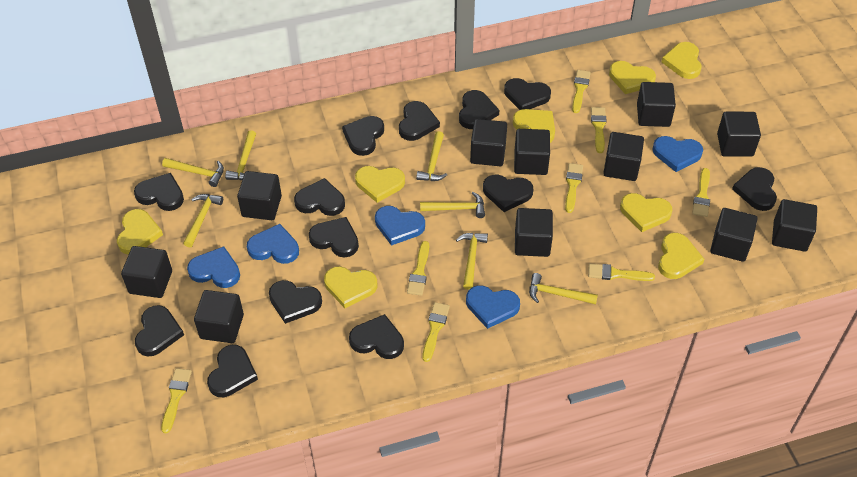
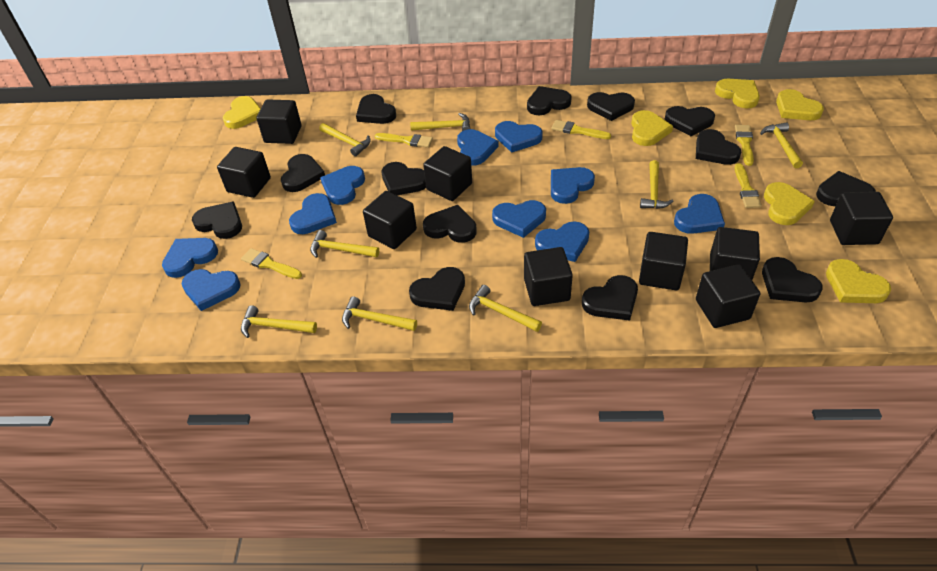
black cube: [121,246,172,298] [194,290,244,343] [237,171,282,220] [470,119,507,166] [514,129,550,175] [515,208,553,257] [603,132,644,181] [637,82,676,127] [710,208,758,262] [717,112,761,157] [772,199,817,252] = 11 -> [217,147,271,198] [256,99,302,144] [363,191,417,249] [423,146,472,201] [524,247,573,306] [639,232,688,290] [696,264,760,328] [710,227,760,280] [830,192,893,245] = 9
blue heart: [187,246,240,288] [247,224,299,264] [375,206,425,246] [466,286,520,329] [652,136,703,172] = 5 -> [162,238,218,278] [181,269,241,311] [289,193,337,234] [320,166,365,205] [457,129,499,166] [492,200,546,238] [495,121,543,153] [535,221,589,262] [551,167,595,204] [674,194,725,234] = 10
yellow brush: [161,368,192,434] [407,241,429,296] [423,302,450,362] [565,163,583,213] [572,70,591,113] [588,264,655,281] [591,107,607,153] [692,168,710,217] = 8 -> [241,248,302,279] [375,133,433,148] [551,120,611,139] [735,125,754,166] [735,163,762,208] = 5
yellow hammer: [162,158,224,187] [183,194,223,248] [225,130,256,180] [416,131,447,181] [420,192,485,218] [456,233,488,290] [529,273,598,304] = 7 -> [241,305,317,338] [310,230,379,258] [319,123,371,156] [342,296,417,331] [410,113,470,131] [469,285,542,332] [640,160,673,209] [760,122,803,168] = 8
yellow heart: [117,209,163,255] [324,266,377,308] [355,166,405,203] [513,109,555,143] [609,61,656,94] [620,193,672,232] [658,233,704,279] [662,42,702,79] = 8 -> [223,96,261,129] [631,110,673,146] [715,79,760,108] [764,182,815,225] [776,89,824,120] [826,259,891,303] = 6

